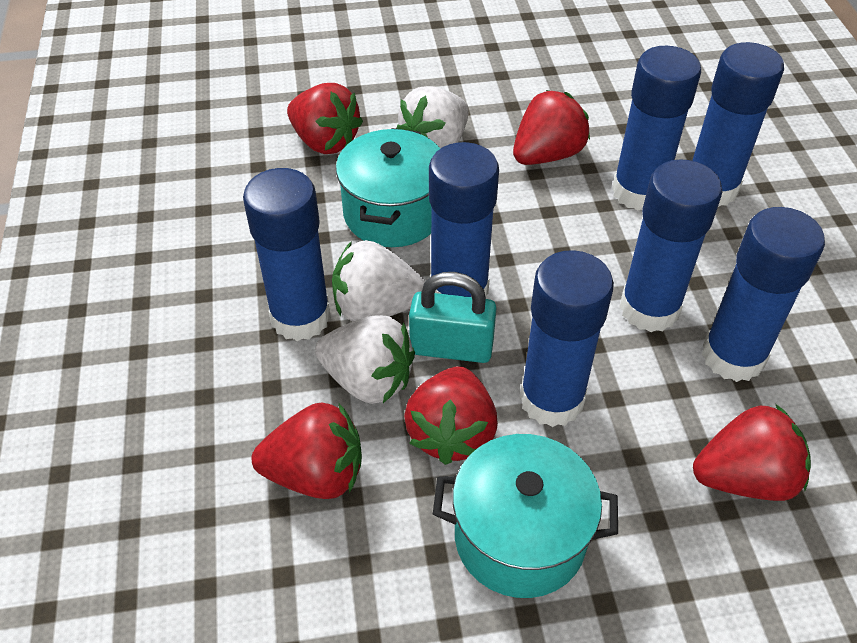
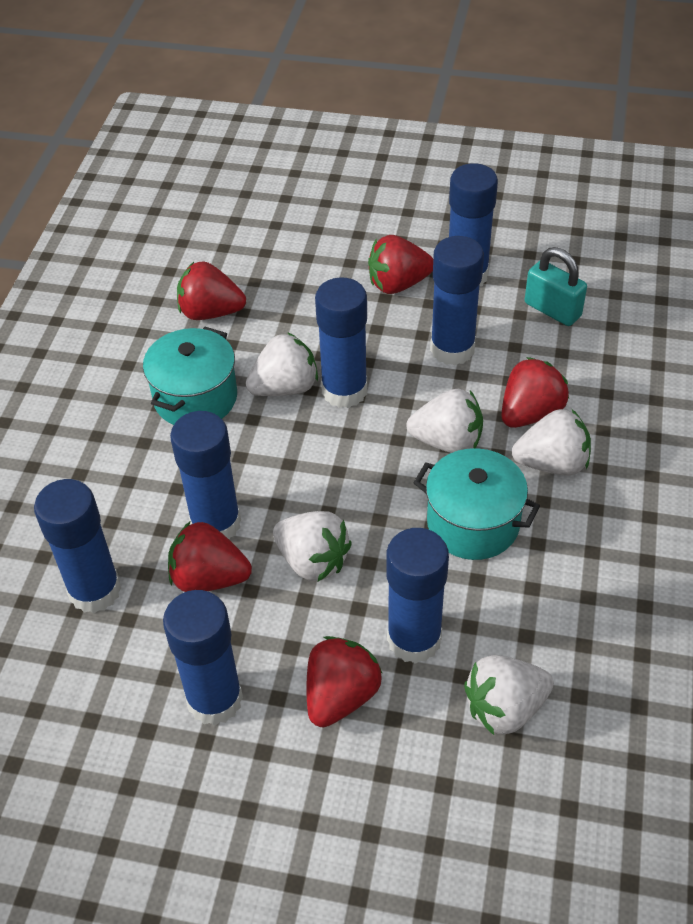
white strawberry: [315,315,415,404] [332,240,426,321] [396,86,469,149] = 3 -> [246,332,318,396] [273,511,352,582] [406,389,483,453] [464,655,554,735] [512,409,591,476] = 5

